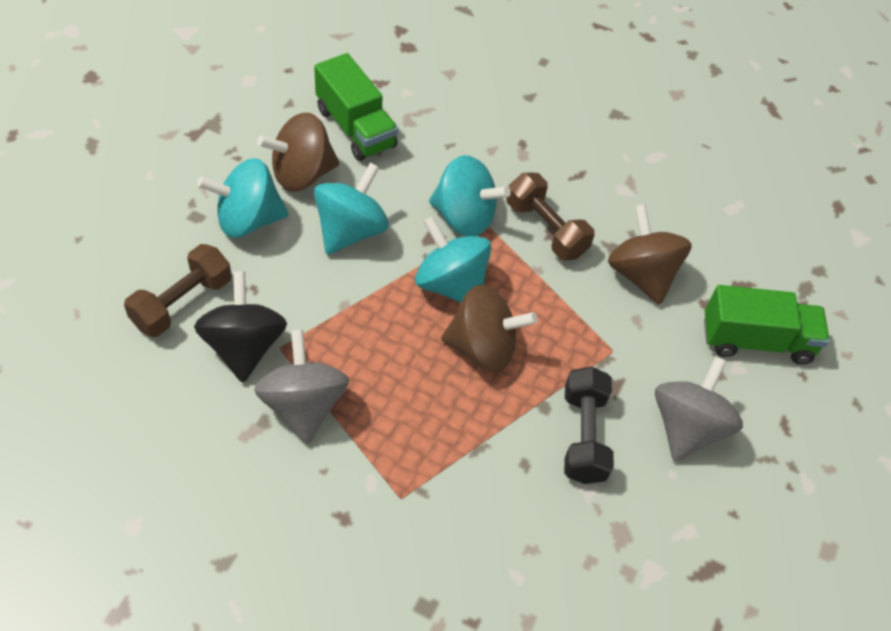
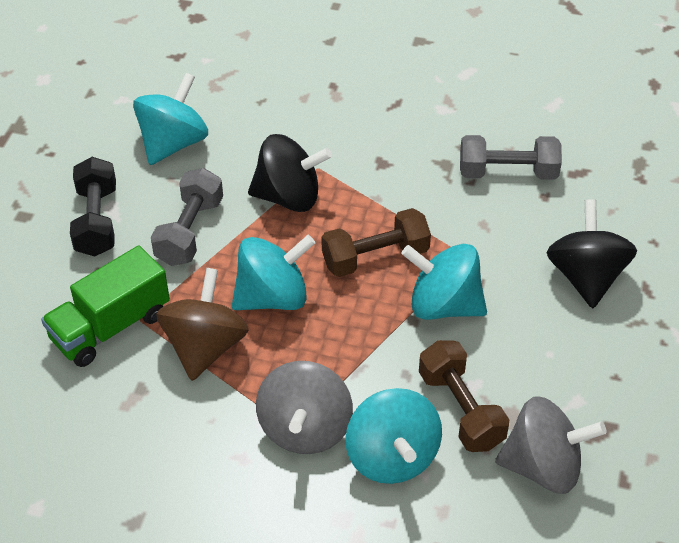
black spinning top: [194,271,287,383] = 1 -> [248,134,332,212] [547,199,637,308] = 2
brown spinning top: [257,113,339,192] [441,285,538,372] [608,204,692,305] = 3 -> [156,268,248,381] = 1
green truck: [314,53,398,161] [704,285,830,365] = 2 -> [41,245,170,367] = 1
grey dumbbell: none = 0 -> [151,168,223,266] [460,135,562,180] = 2

